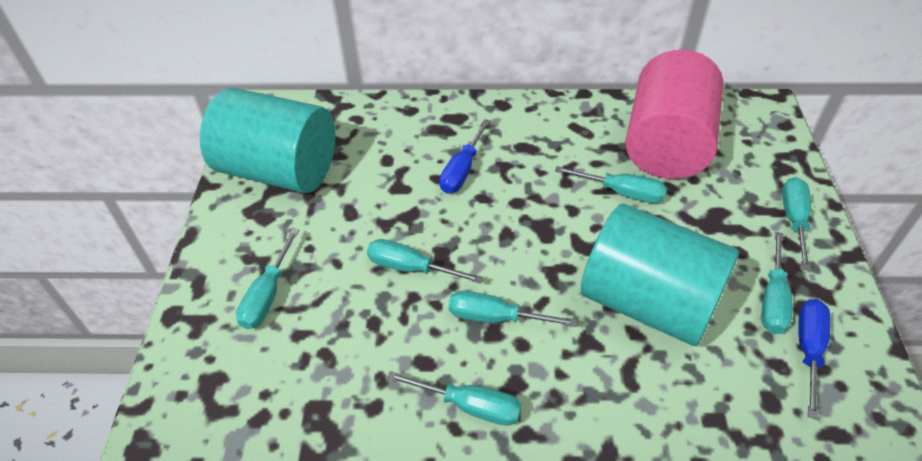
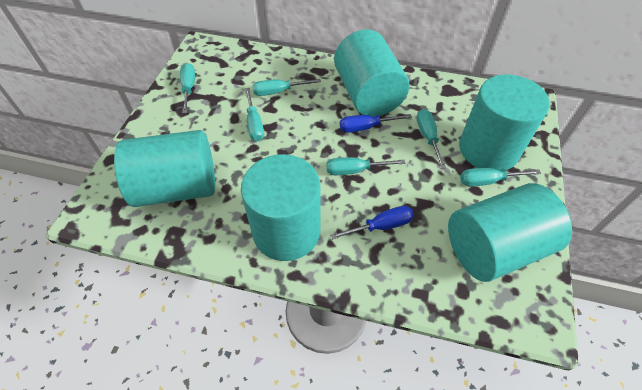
pink cylinder: [625,50,723,179] = 1 -> none = 0
turquoise cylinder: [200,88,336,193] [581,204,739,346] = 2 -> [114,130,215,207] [241,154,321,261] [334,29,410,117] [448,183,572,282] [459,74,550,171] = 5
turquoise screwdriver: [236,228,299,329] [367,239,483,284] [386,371,522,426] [449,291,577,327] [555,166,666,203] [762,232,792,334] [782,177,811,271] = 7 -> [180,63,195,113] [245,88,264,141] [252,79,321,96] [326,157,405,175] [417,109,446,169] [460,168,541,187] = 6

